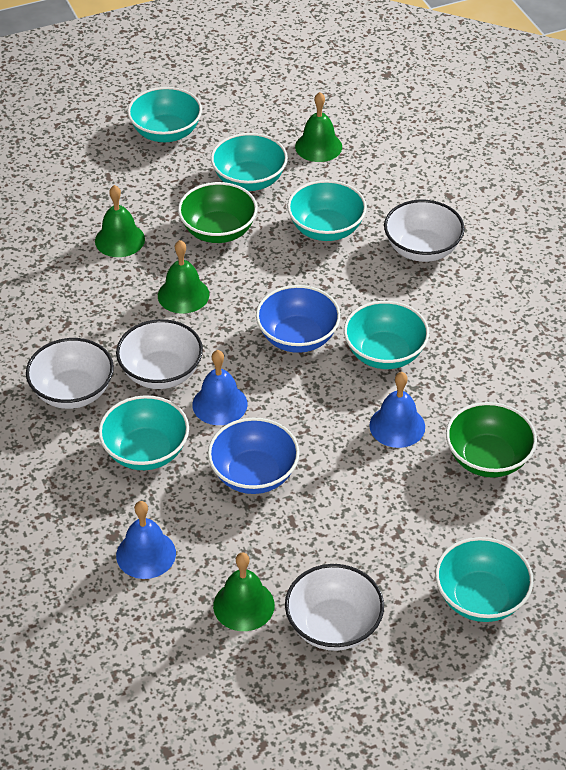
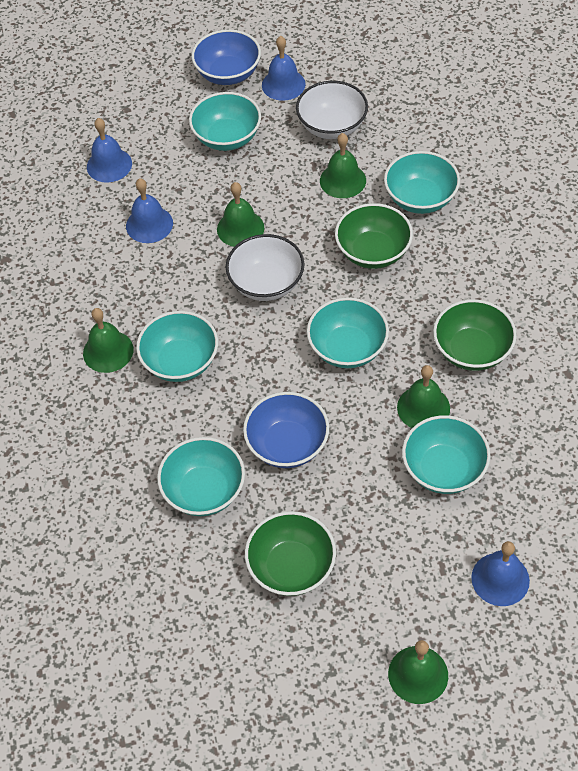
blue bell: [116,501,176,579] [192,350,247,425] [369,372,425,448] = 3 -> [87,118,132,182] [126,178,173,243] [262,36,306,101] [471,541,530,606] = 4
green bell: [95,185,145,257] [158,240,209,314] [213,553,275,631] [295,92,342,162] = 4 -> [83,308,134,373] [217,182,264,247] [320,133,366,198] [388,640,448,704] [397,365,450,428] = 5
green bowl: [178,182,258,243] [446,402,537,478] = 2 -> [245,511,336,596] [335,203,413,269] [433,299,517,371] = 3
white bowl: [26,338,114,409] [116,319,203,389] [285,564,384,651] [384,200,465,262] = 4 -> [226,234,305,301] [296,81,368,139] = 2

